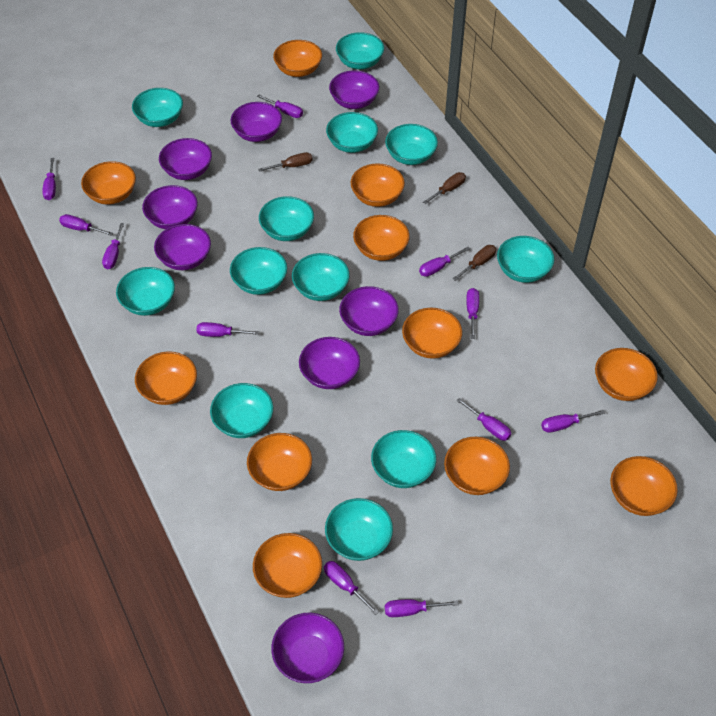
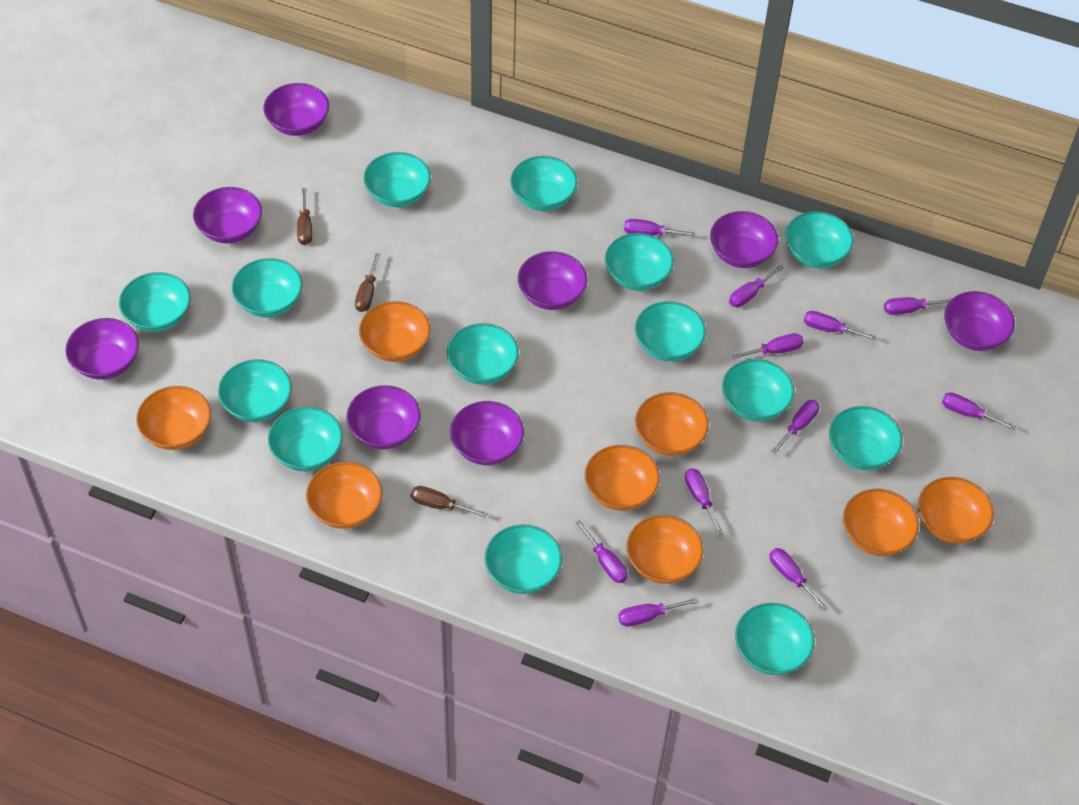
orange bowl: [81,161,136,204] [135,351,197,405] [247,433,312,491] [253,533,322,598] [273,40,322,77] [351,163,405,207] [353,215,410,261] [402,308,462,359] [444,437,510,495] [595,348,658,401] [610,456,678,516] = 11 -> [136,386,211,450] [306,462,382,529] [359,301,430,362] [585,445,660,511] [626,515,704,584] [635,392,709,456] [843,489,919,556] [918,477,994,544] = 8
turquoise bowl: [116,267,175,316] [132,88,183,127] [210,383,273,438] [230,247,287,295] [259,196,314,241] [292,253,350,301] [325,498,393,561] [326,112,378,153] [336,32,384,69] [371,430,436,488] [385,124,438,165] [497,236,554,283] = 12 -> [119,272,191,332] [218,359,292,422] [232,258,302,318] [268,407,343,471] [364,152,431,207] [447,323,519,385] [485,524,562,594] [510,156,578,211] [605,233,674,291] [635,301,706,362] [722,359,795,421] [735,603,815,675] [785,211,854,268] [829,406,903,470] = 14

